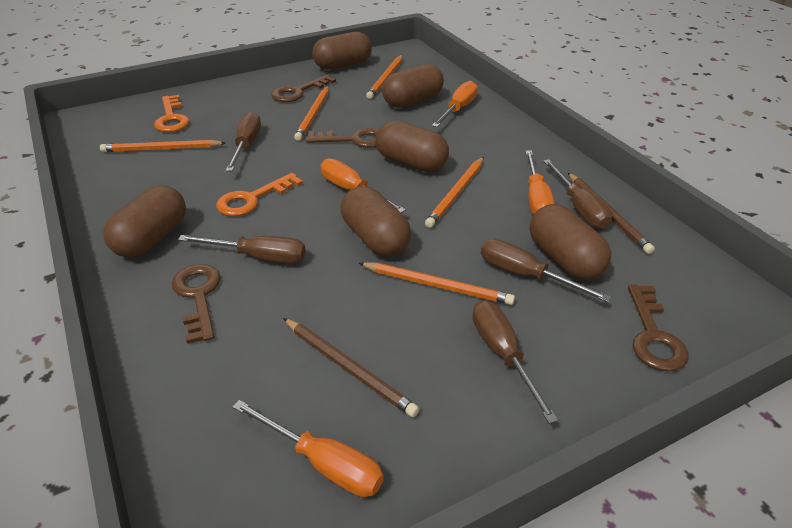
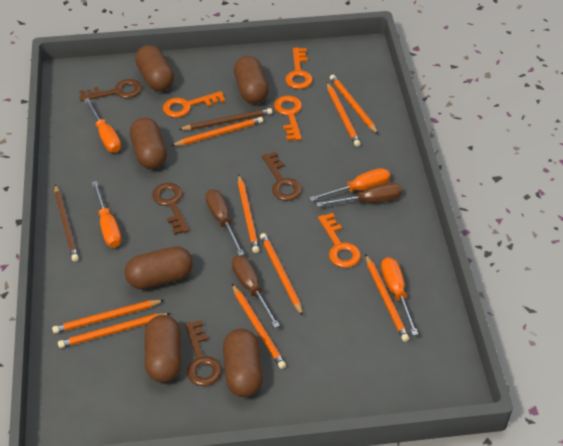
brown screwdriver: [178,235,305,263] [226,112,261,171] [472,300,558,424] [481,239,611,302] [543,159,612,229] = 5 -> [205,189,245,256] [232,255,280,328] [316,182,402,207] = 3
orange key: [154,95,189,132] [216,173,303,216] = 2 -> [163,91,225,118] [274,95,302,141] [285,48,313,89] [318,213,361,268] = 4
orange pencil: [100,140,226,152] [294,86,329,141] [359,262,515,305] [366,55,403,99] [425,157,484,228] = 5 -> [52,300,164,333] [58,313,171,348] [171,117,263,146] [232,284,286,369] [238,175,259,253] [260,233,303,316] [327,82,361,147] [330,75,378,134] [365,254,409,342] = 9

